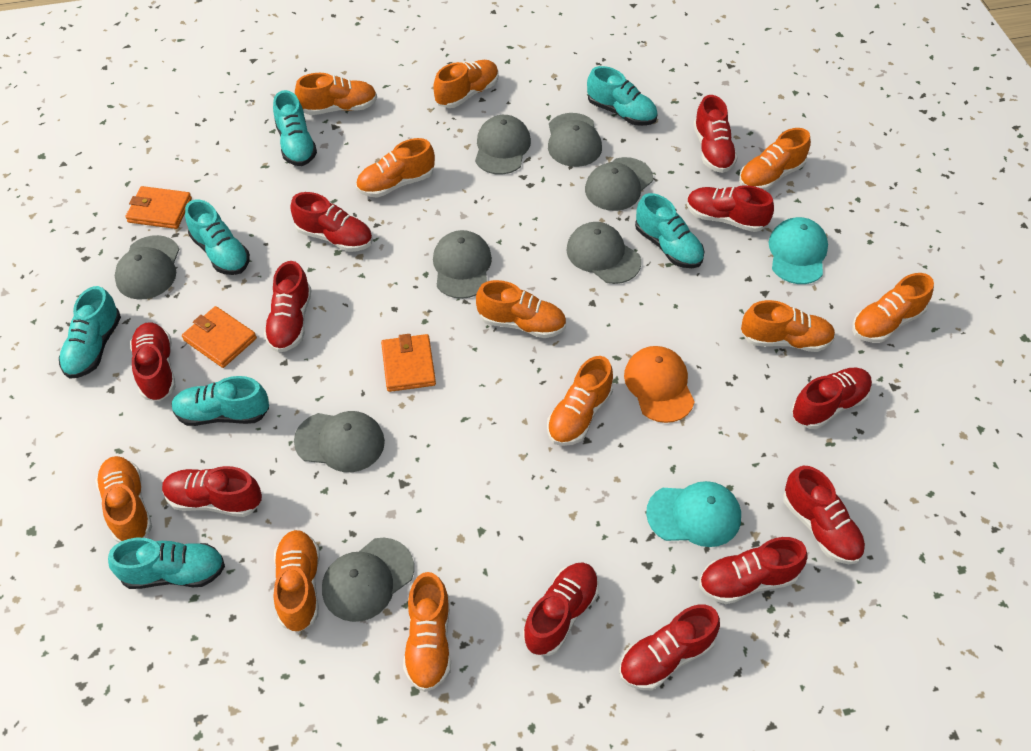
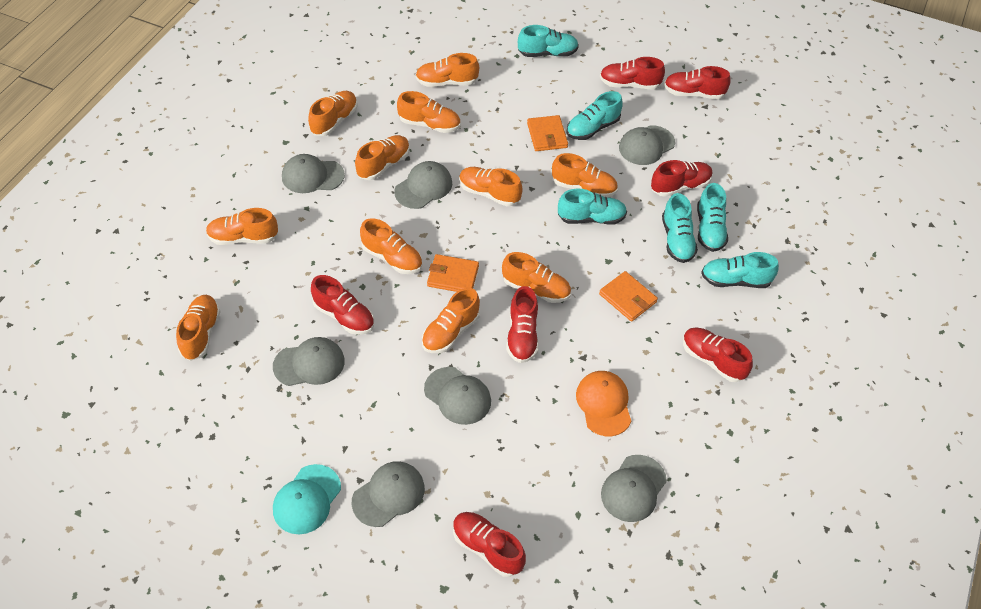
grey cap: [115,235,179,300] [294,411,385,472] [322,538,414,622] [433,230,492,299] [475,115,531,175] [548,113,602,167] [566,222,641,284] [585,157,653,211] = 8 -> [273,337,345,386] [282,154,345,193] [352,461,425,527] [394,161,452,209] [424,367,491,425] [601,455,667,522] [619,125,675,165] = 7
red shoe: [130,322,176,401] [162,466,262,517] [264,261,312,353] [290,192,373,252] [523,562,599,656] [619,604,720,690] [687,185,774,232] [693,95,738,173] [699,537,808,604] [783,466,865,564] [791,368,872,429] = 11 -> [311,275,374,335] [453,512,526,577] [506,286,539,363] [600,57,665,90] [651,160,713,197] [664,66,731,99] [683,328,753,382] = 7
turquoise cap: [646,481,741,547] [769,217,828,284] = 2 -> [273,464,341,534] = 1
turquoise shoe: [59,286,121,379] [108,538,225,589] [171,376,269,426] [185,199,250,275] [273,90,317,166] [587,66,658,126] [635,193,705,268] = 7 -> [518,25,579,57] [558,189,627,225] [566,91,623,140] [662,193,698,263] [697,183,728,252] [701,252,779,288] = 6

